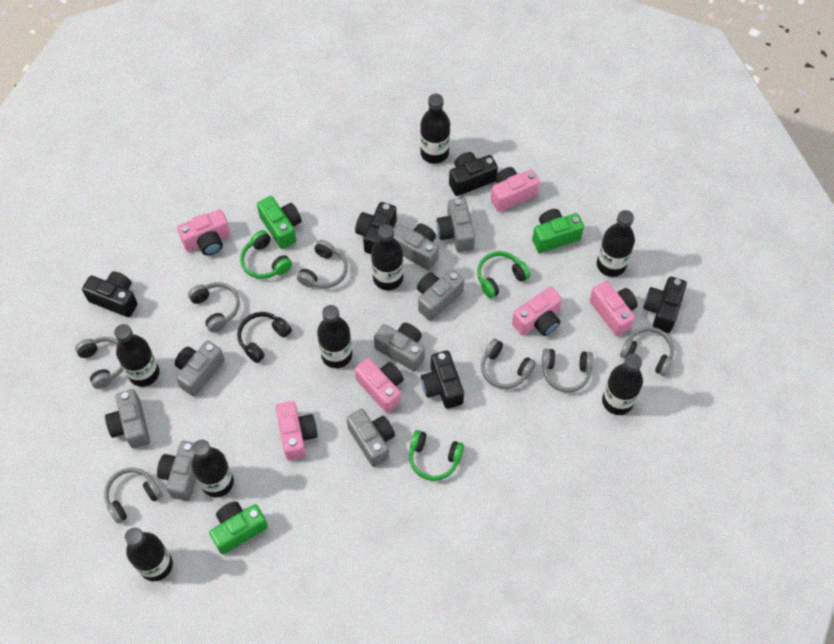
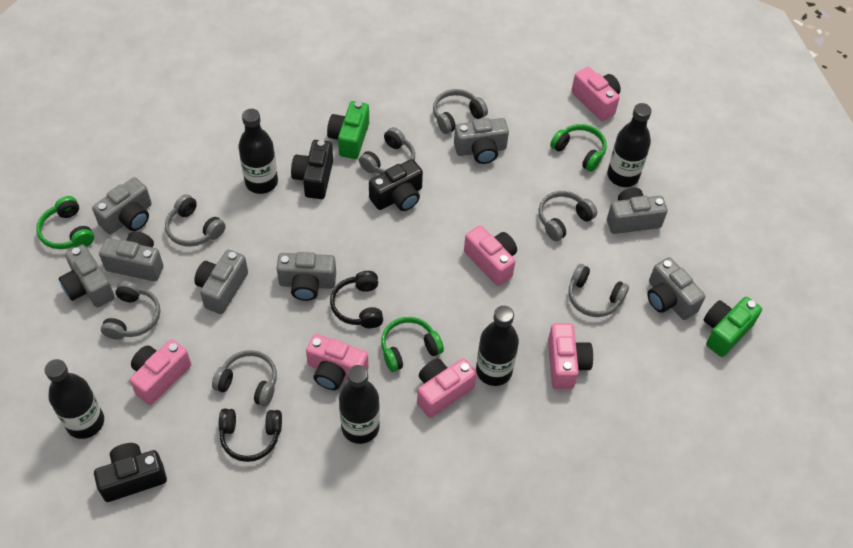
black bottle: [114,324,160,387] [125,528,173,581] [191,440,234,498] [317,305,352,368] [371,224,403,290] [420,94,450,164] [597,210,635,277] [602,354,643,415] = 8 -> [44,359,104,439] [238,109,278,194] [339,365,380,444] [476,306,519,386] [607,103,652,187] = 5
black camera: [82,271,138,317] [355,202,397,254] [421,350,464,409] [449,152,498,196] [643,277,687,333] = 5 -> [94,443,167,502] [291,140,333,199] [369,159,423,211] = 3
black headphones: [237,312,292,363] = 1 -> [219,409,282,462] [330,271,383,328] = 2
green camera: [209,501,268,554] [257,196,302,249] [532,209,584,253] = 3 -> [327,101,369,159] [704,297,762,357] = 2

